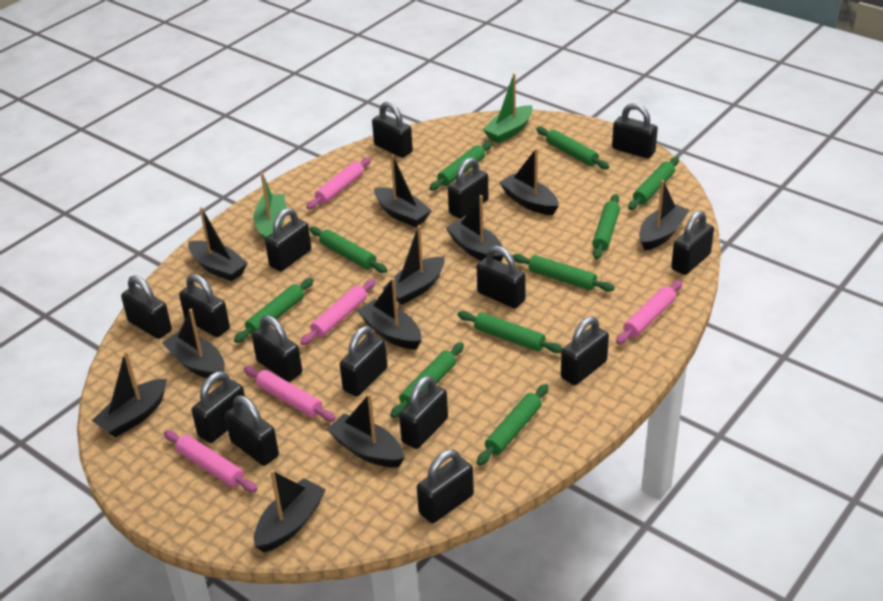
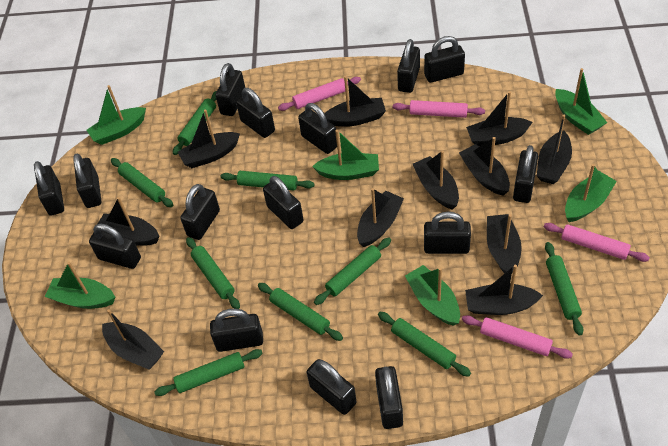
green boat: [253,173,286,240] [483,73,533,143] = 2 -> [45,262,115,309] [87,85,146,145] [312,130,379,180] [405,265,460,326] [555,68,607,135] [565,164,617,222] = 6
green rolling pin: [234,278,314,343] [309,226,387,273] [390,342,464,418] [429,141,492,191] [458,311,563,353] [477,384,549,466] [513,254,615,292] [536,127,609,169] [592,194,620,259] [628,157,679,210] = 10 -> [111,158,173,207] [154,349,263,396] [173,91,217,155] [186,237,240,309] [221,171,315,190] [258,283,343,341] [314,238,391,305] [378,312,471,377] [545,242,583,336] = 9
pink rolling pin: [164,430,257,492] [244,366,336,422] [300,279,376,345] [306,157,371,209] [616,280,682,345] = 5 -> [278,77,361,111] [393,100,485,118] [462,315,573,359] [544,223,650,262] = 4

